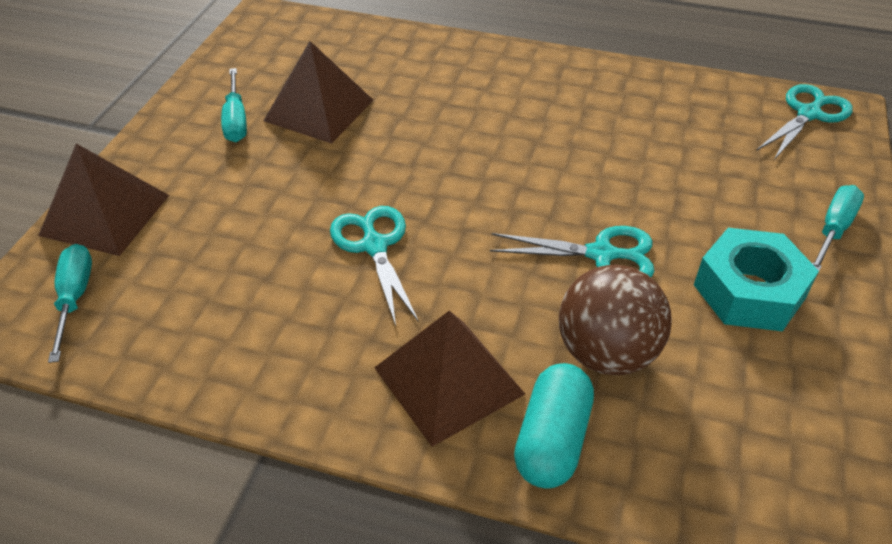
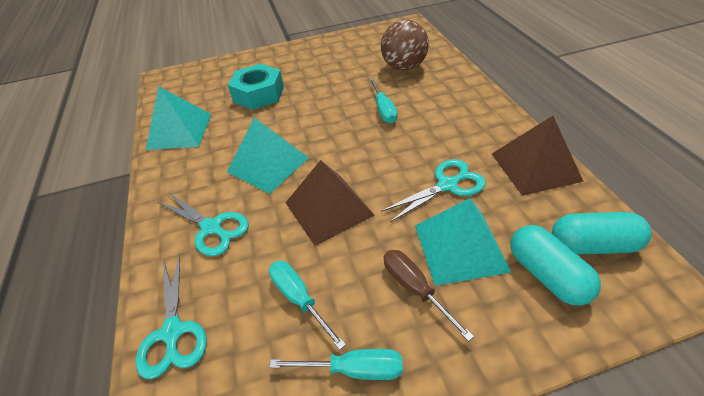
brown pyramid: [38,144,169,256] [263,41,373,143] [374,311,525,447] = 3 -> [286,160,374,246] [492,116,584,196] = 2
brown screwdriver: none = 0 -> [384,250,474,342] = 1
turquoise capsule: [514,363,594,489] = 1 -> [510,225,601,306] [552,212,652,254] = 2
turquoise pyramid: none = 0 -> [146,86,211,150] [227,118,309,194] [415,198,511,286] = 3

